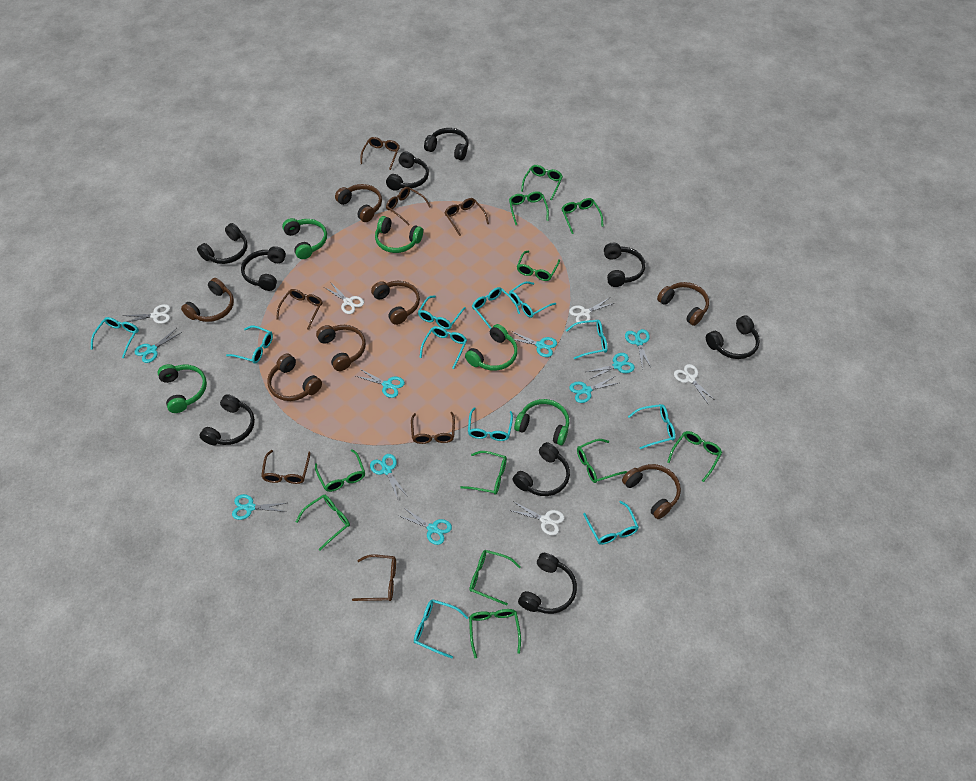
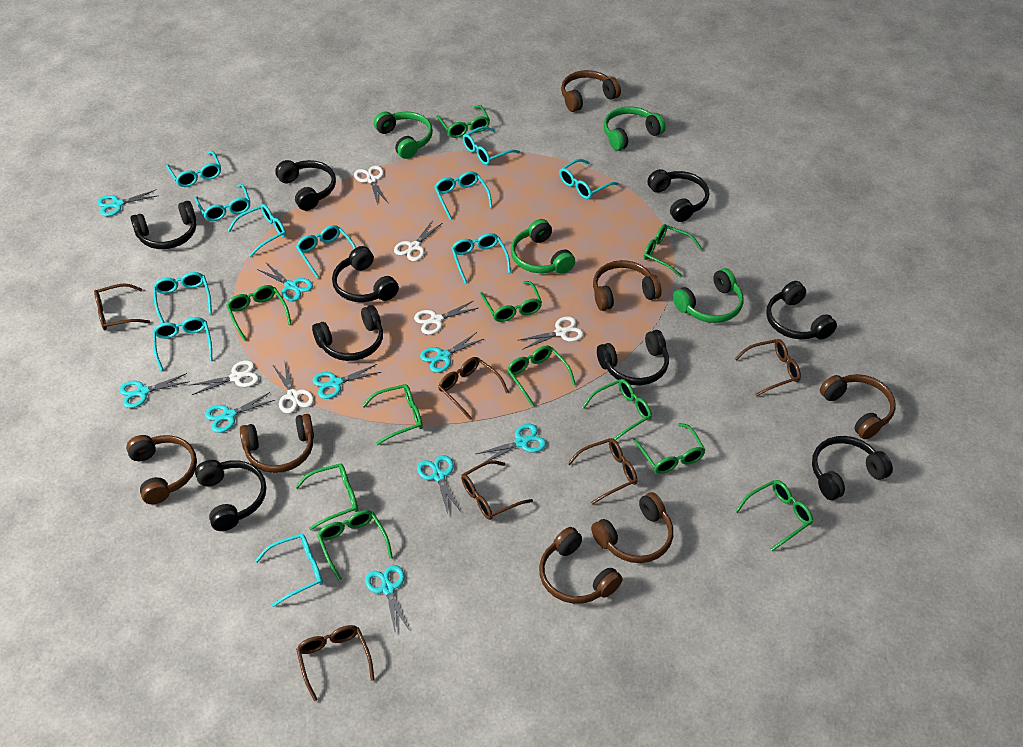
brown glasses: [261,450,311,484] [276,289,323,330] [352,555,396,601] [360,137,400,170] [386,187,431,226] [411,412,455,444] [444,198,489,236] = 7 -> [94,283,150,330] [296,625,374,701] [438,357,509,420] [461,460,533,520] [567,438,637,505] [735,339,801,396] = 6
green headphones: [157,364,207,413] [282,218,327,259] [375,216,423,253] [465,324,518,371] [514,399,569,446] = 5 -> [374,111,433,159] [511,219,575,274] [603,106,665,151] [673,268,743,323] = 4
white scissors: [123,304,170,324] [324,283,364,314] [509,502,565,536] [569,298,614,325] [674,364,716,405] = 5 -> [191,360,259,395] [273,360,314,413] [354,165,389,205] [394,220,442,261] [414,301,478,335] [517,316,584,350] = 6

